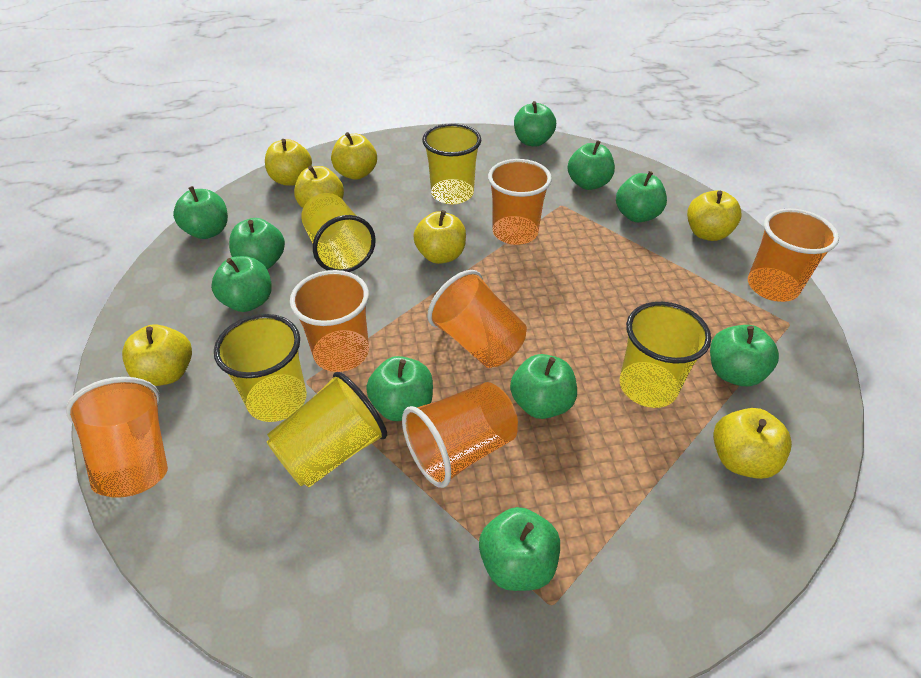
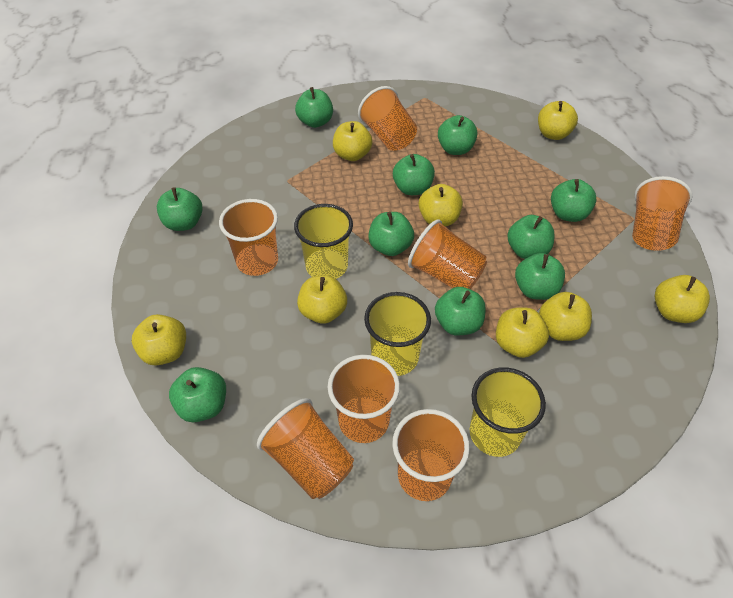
orange cup: [66,377,168,498] [290,270,369,372] [402,382,518,488] [428,270,527,368] [488,159,552,245] [748,209,839,302] = 6 -> [219,199,278,276] [257,398,354,499] [328,355,400,443] [358,86,417,151] [392,409,470,501] [408,219,487,289] [632,176,693,251] = 7
yellow apple: [122,324,192,386] [265,139,312,186] [294,166,344,208] [331,132,377,180] [413,210,466,264] [687,190,742,241] [713,408,792,479] = 7 -> [132,314,186,366] [297,275,347,324] [333,121,373,161] [419,184,463,226] [496,308,549,358] [538,101,578,140] [539,292,592,341] [655,275,710,323] = 8
yellow cup: [214,314,307,422] [267,372,387,487] [301,193,376,272] [422,123,481,204] [620,302,711,408] = 5 -> [294,204,353,279] [364,292,431,376] [470,367,546,457] = 3

